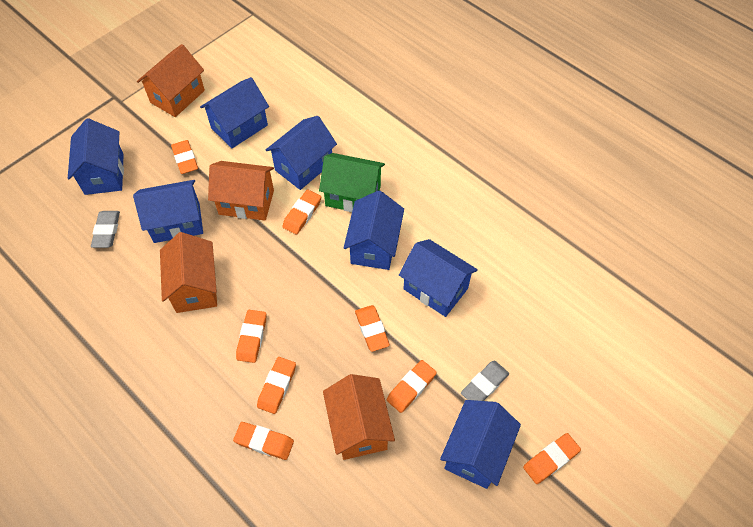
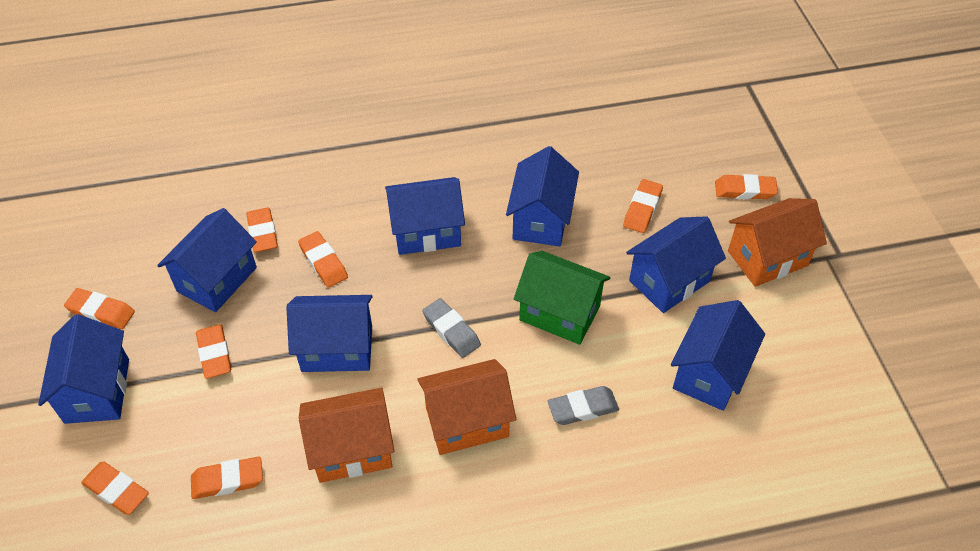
orange house: [137,44,205,117] [160,232,217,313] [208,161,274,221] [323,374,395,460] = 4 -> [299,388,394,483] [417,359,516,455] [728,198,827,287] = 3

